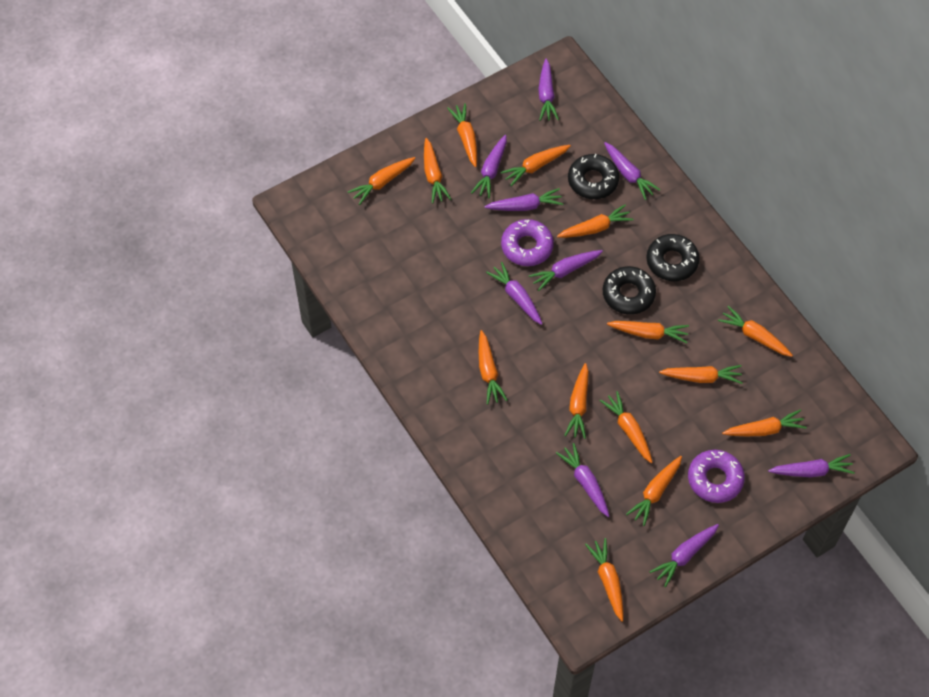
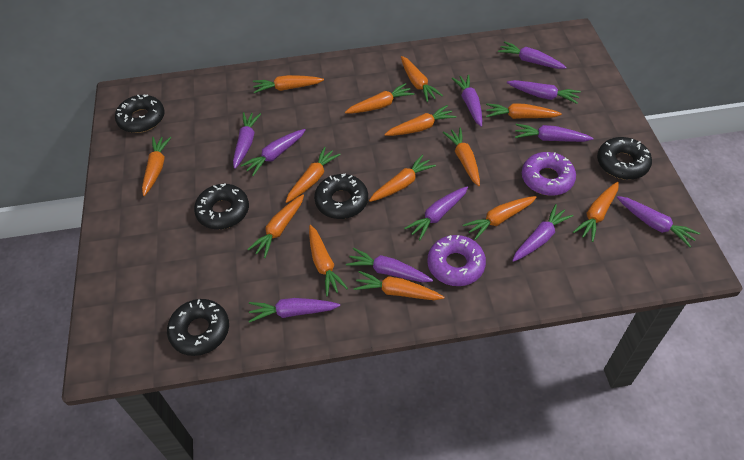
black donut: [568,154,619,199] [603,266,656,315] [646,234,700,281] = 3 -> [115,95,165,133] [167,299,229,356] [194,183,249,230] [314,173,368,219] [597,137,652,180] = 5
purple carrot: [471,135,507,199] [484,188,563,211] [486,262,542,325] [529,250,603,291] [538,59,559,121] [556,443,609,517] [604,142,660,200] [649,524,719,587] [768,454,855,477] = 9 -> [233,112,261,169] [240,129,306,176] [248,298,340,323] [346,248,433,282] [404,186,468,240] [452,75,482,127] [498,41,567,69] [507,80,581,104] [512,204,573,262] [515,124,594,142] [617,196,700,247] = 11

